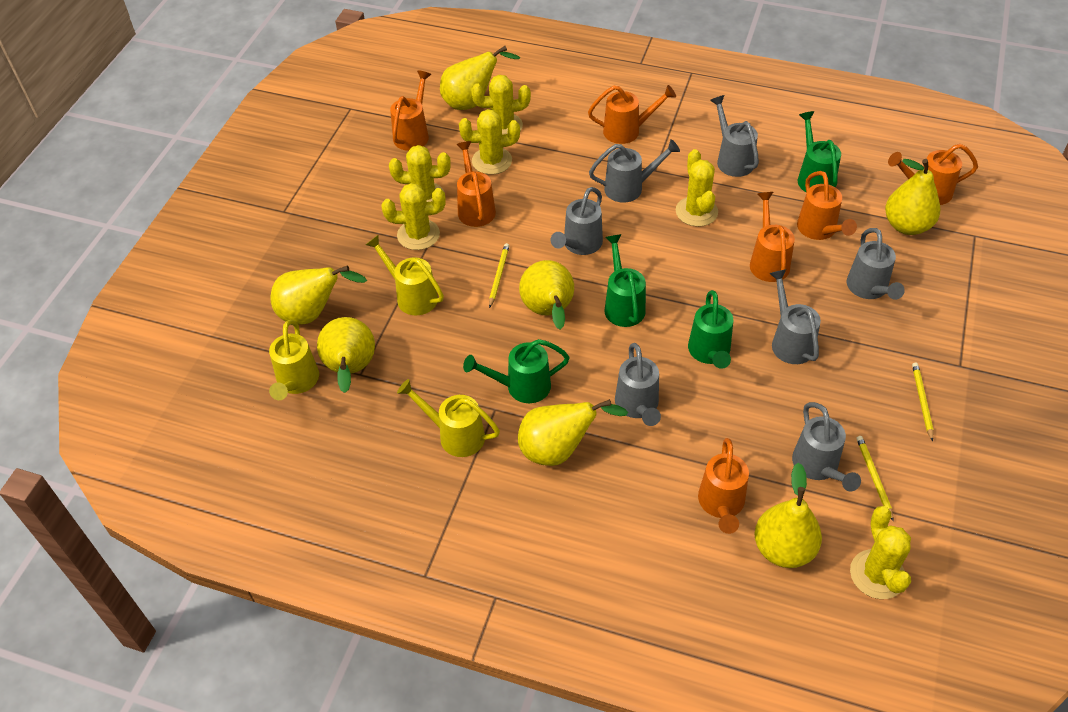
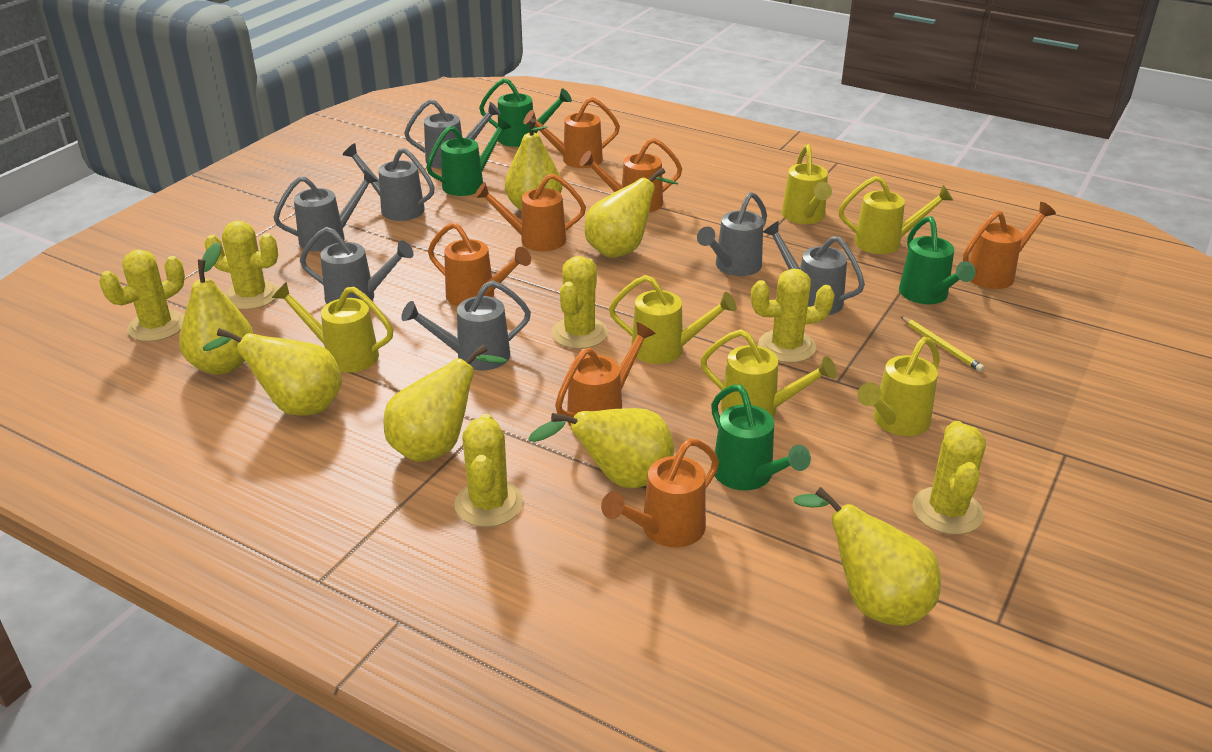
yellow pencil: [489,243,509,308] [856,436,894,522] [912,363,934,441] = 3 -> [900,316,984,372] = 1
yellow watering can: [269,320,319,400] [366,235,444,315] [397,379,500,457] = 3 -> [272,282,393,373] [609,275,737,364] [700,329,837,417] [782,144,832,224] [839,176,953,254] [858,337,940,436] = 6

